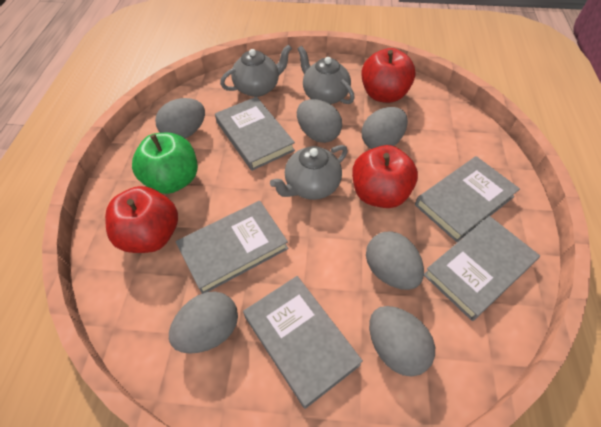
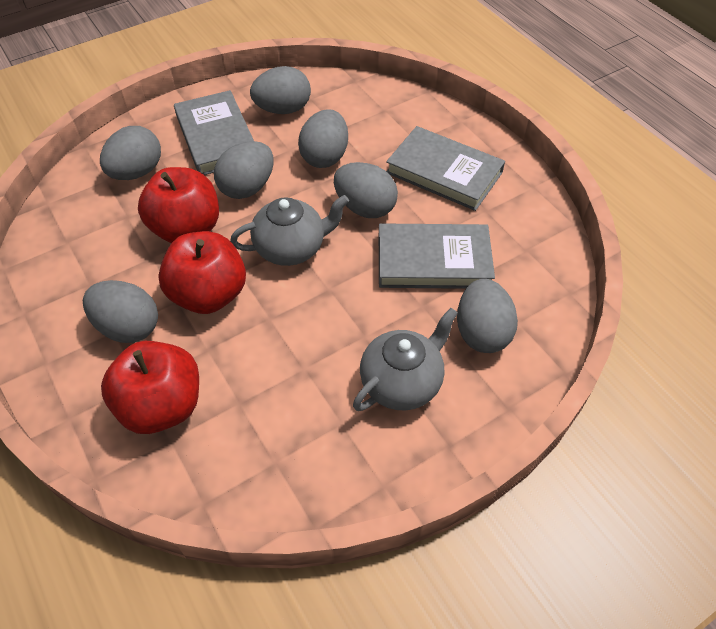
green apple: [132,133,198,194] = 1 -> none = 0
grey book: [176,201,288,294] [215,97,295,171] [243,276,363,409] [415,156,520,242] [424,216,540,321] = 5 -> [174,90,254,175] [379,223,495,289] [386,126,505,211] = 3
grey egg: [155,98,205,138] [169,292,238,354] [297,99,342,143] [362,107,408,149] [366,231,424,290] [369,306,435,377] = 6 -> [83,280,158,343] [100,126,161,180] [214,141,274,199] [250,66,311,114] [298,109,348,168] [334,162,398,218] [457,279,518,353] = 7
grey teapot: [220,45,292,97] [270,145,348,200] [298,46,355,104] = 3 -> [230,195,349,266] [353,308,458,411] = 2

